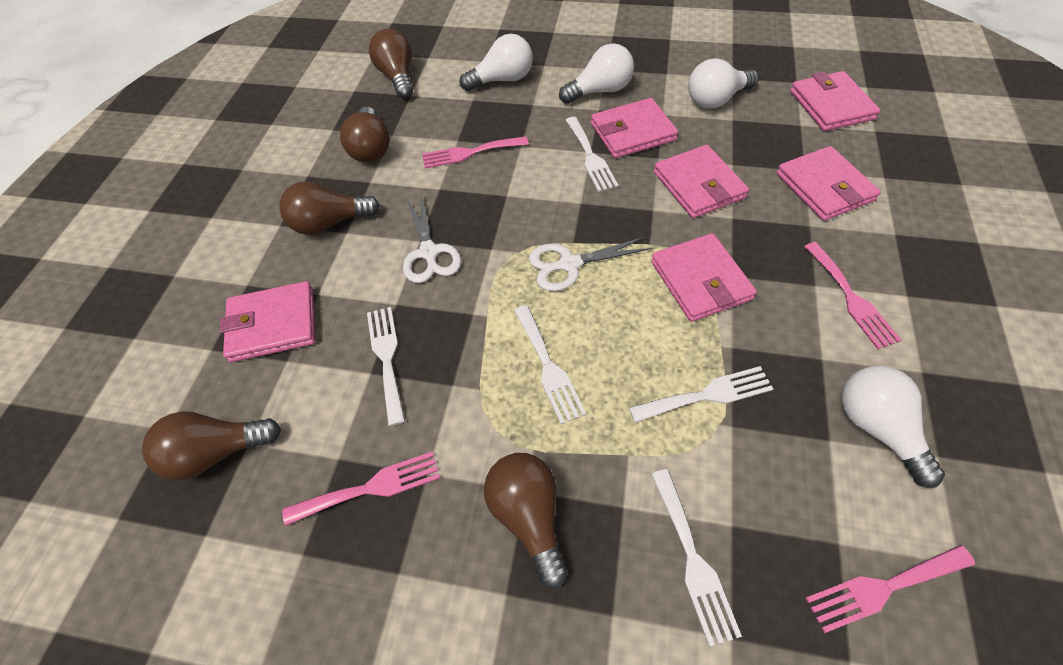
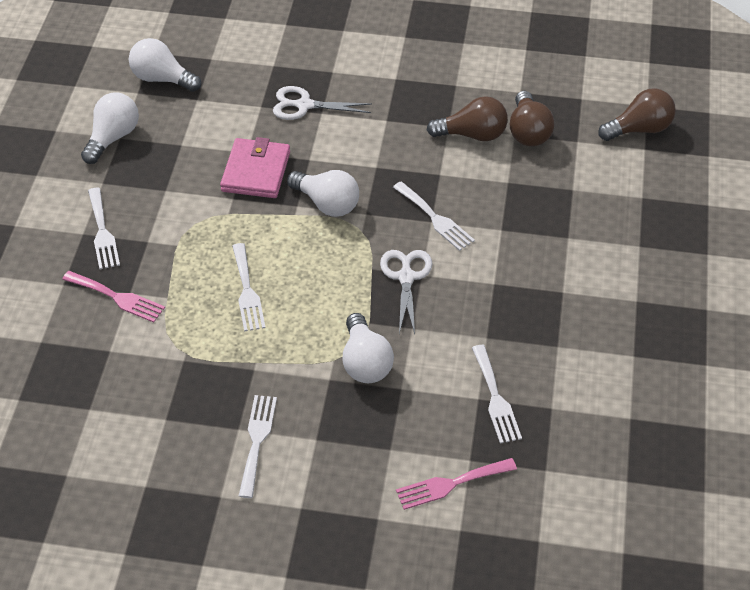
brown light bulb: [142,411,281,480] [280,182,380,235] [340,107,390,163] [369,29,413,99] [484,453,568,588] = 5 -> [427,96,508,141] [510,91,555,147] [598,88,676,141] = 3
pink fork: [282,451,440,526] [422,136,529,169] [804,242,901,349] [806,545,975,633] = 4 -> [62,271,165,323] [396,458,517,510] = 2
pink wallet: [220,281,315,362] [591,98,678,158] [651,233,757,322] [654,145,749,218] [777,146,881,221] [790,71,880,131] = 6 -> [220,137,290,198] = 1

